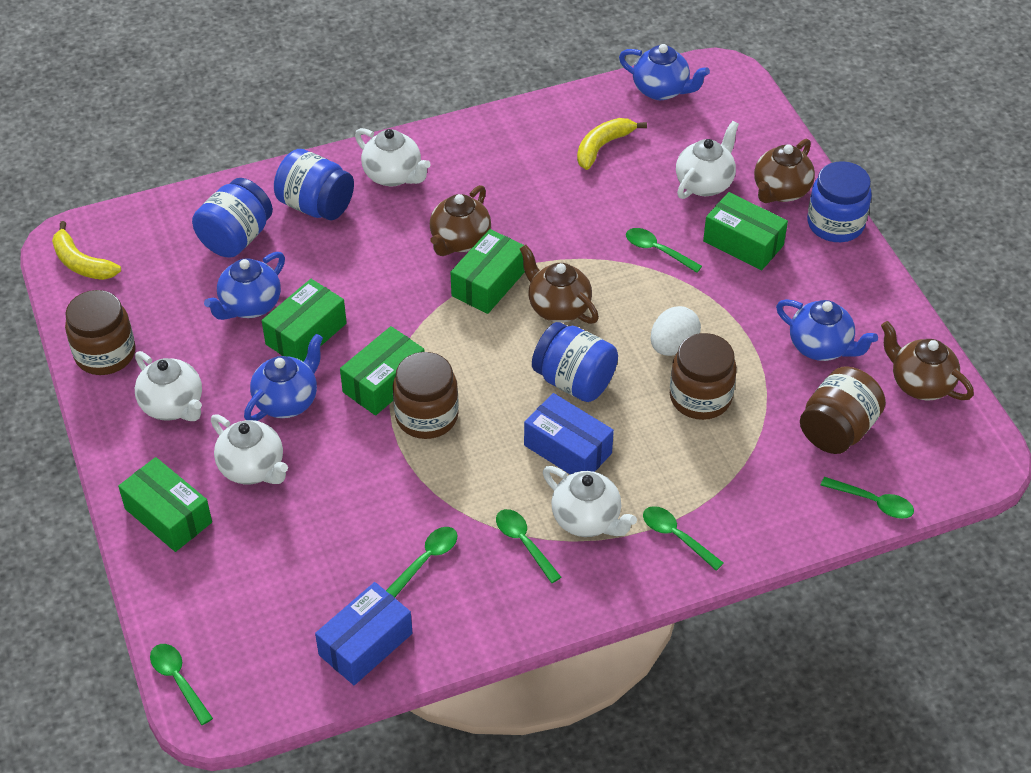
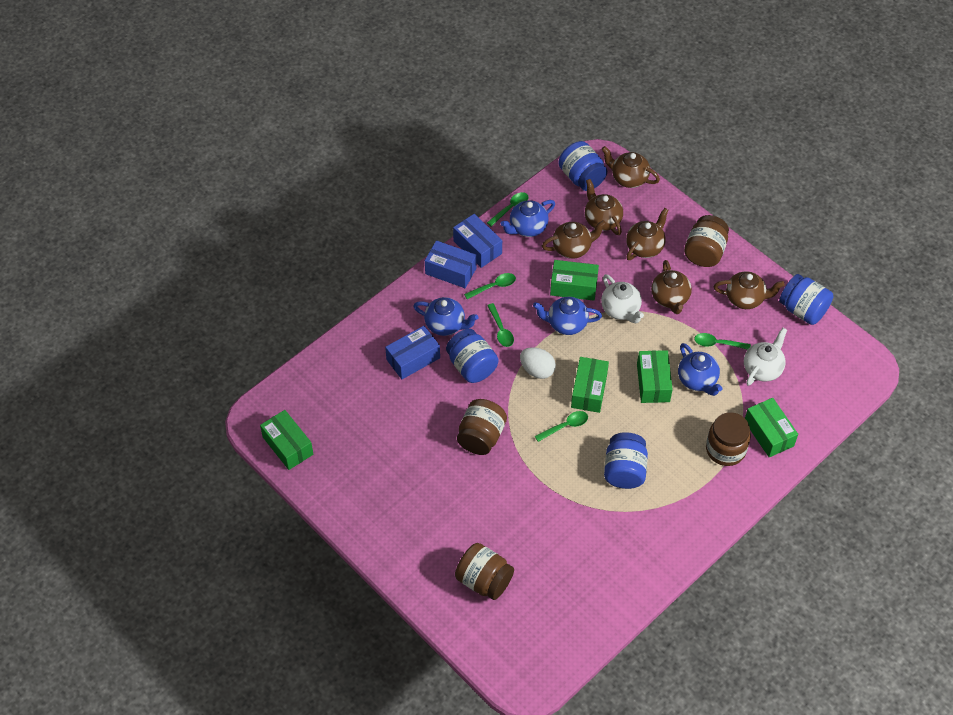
blue box: [315,582,412,685] [524,393,614,474] = 2 -> [385,326,440,379] [425,240,477,288] [453,214,502,268] = 3
brown teapot: [430,185,491,256] [520,245,599,324] [754,139,815,203] [881,321,974,401] = 4 -> [542,220,606,259] [585,179,623,235] [601,146,660,188] [626,208,669,260] [651,260,692,314] [714,271,785,309] = 6
green spoon: [150,644,213,725] [386,527,458,597] [496,509,561,583] [626,228,702,273] [643,506,724,571] [821,477,914,519] = 6 -> [464,273,516,299] [487,192,529,227] [487,303,514,347] [535,411,588,442] [694,333,751,350] = 5
white teapot: [135,351,202,421] [211,414,288,484] [355,128,431,186] [543,466,637,537] [676,121,739,199] = 5 -> [601,274,644,323] [744,328,787,386] = 2
yellow banana: [52,221,121,280] [577,118,647,170] = 2 -> none = 0

